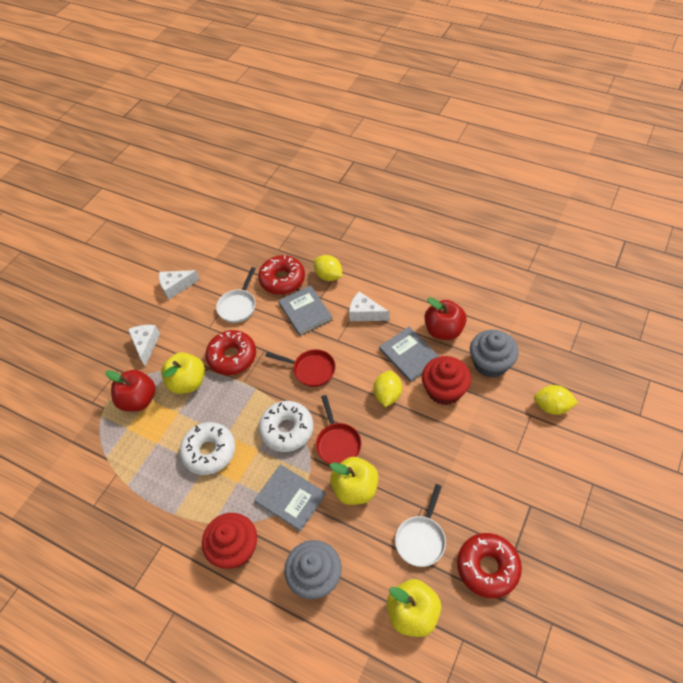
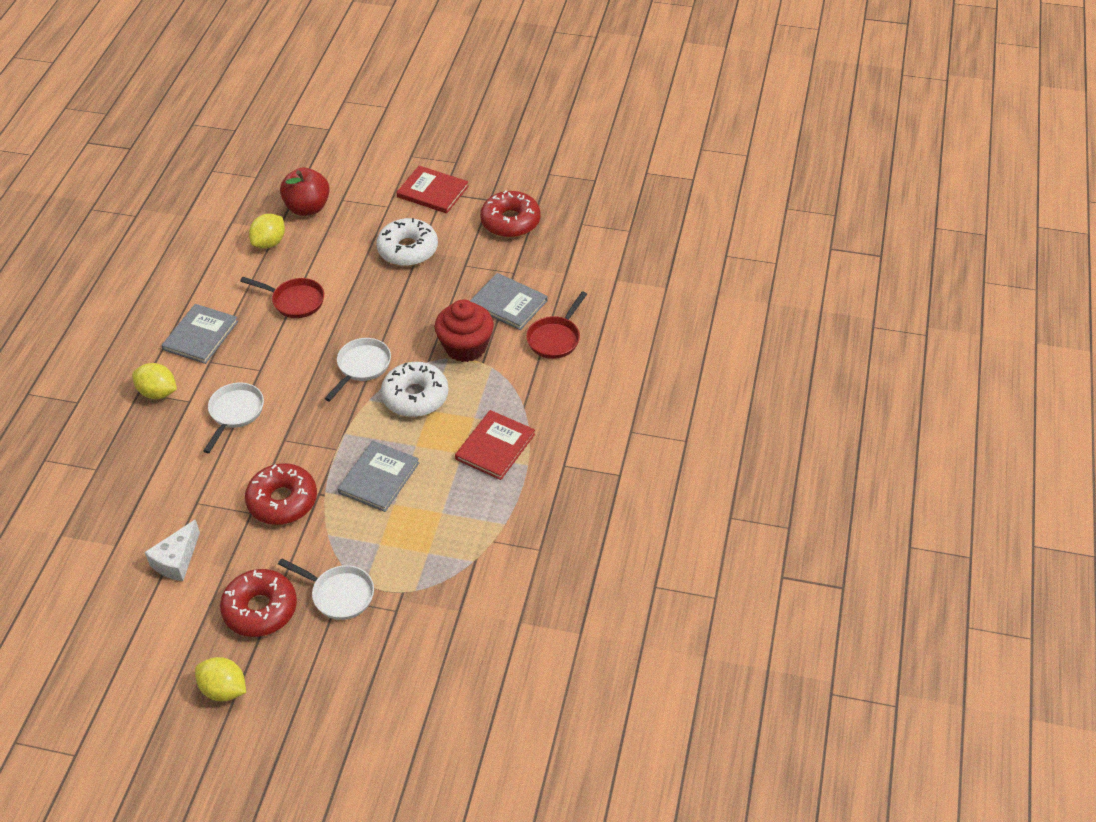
grey cupcake: [284,540,342,599] [470,330,519,378] = 2 -> none = 0
red apple: [105,370,156,412] [424,297,467,340] = 2 -> [280,168,330,216] = 1
red book: none = 0 -> [397,166,469,214] [455,410,535,480] = 2
red cupcake: [202,513,257,569] [422,356,471,405] = 2 -> [435,299,494,362] = 1
white cheese: [128,325,160,366] [159,270,200,300] [349,292,389,321] = 3 -> [145,519,200,581] = 1
white pan: [216,267,256,323] [395,484,446,567] = 2 -> [203,383,264,453] [278,558,374,620] [324,338,391,401] = 3
yellow apple: [161,352,205,394] [330,457,379,505] [387,579,441,637] = 3 -> none = 0

